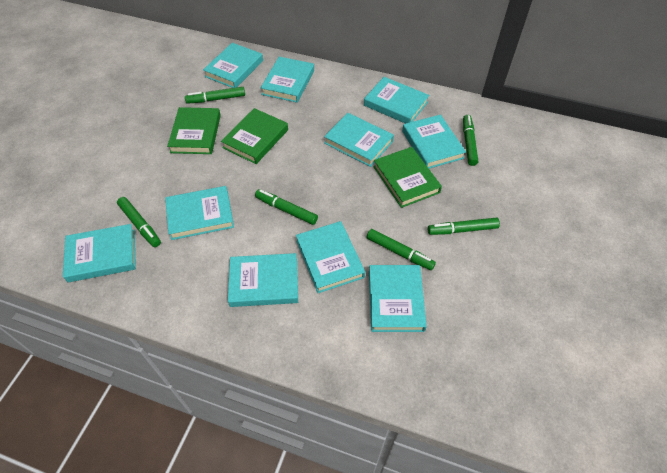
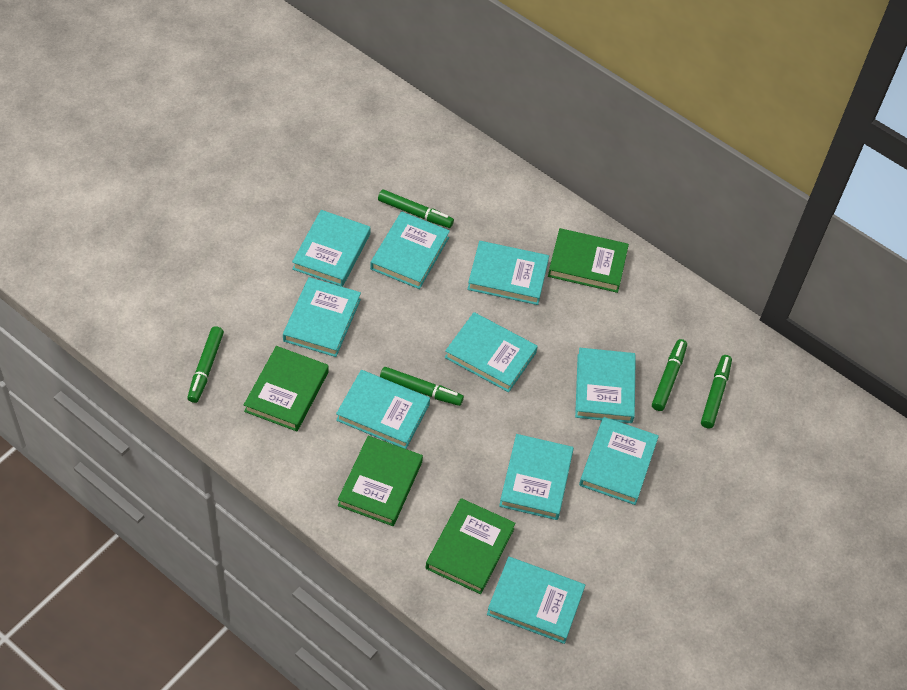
green book: [167,107,221,154] [221,108,288,164] [373,147,442,208] = 3 -> [244,346,329,431] [338,436,423,526] [426,498,516,594] [548,228,629,293] = 4
green marker: [117,197,161,247] [185,87,245,104] [255,189,318,225] [367,229,436,270] [428,217,500,235] [463,115,478,166] = 6 -> [187,326,224,403] [378,189,454,228] [380,367,464,406] [652,339,687,411] [701,355,732,428] = 5

